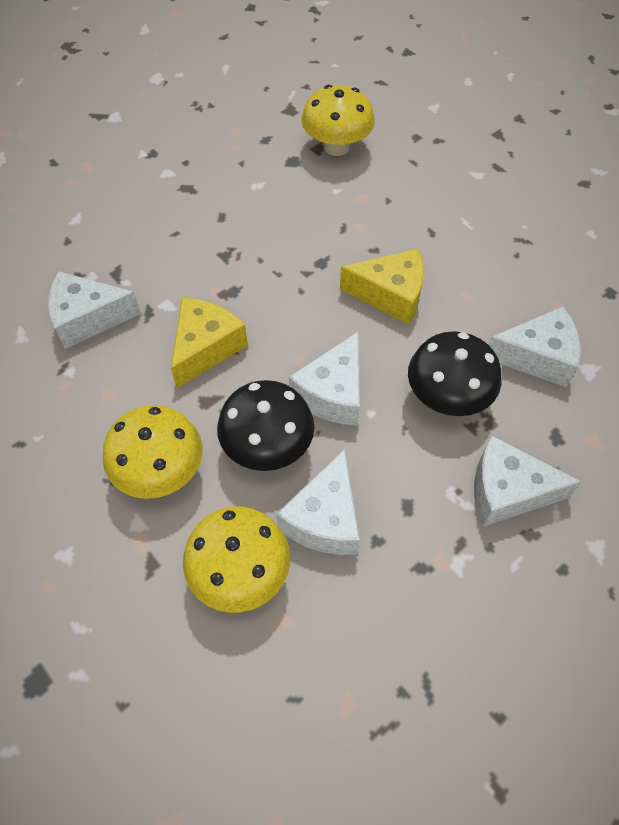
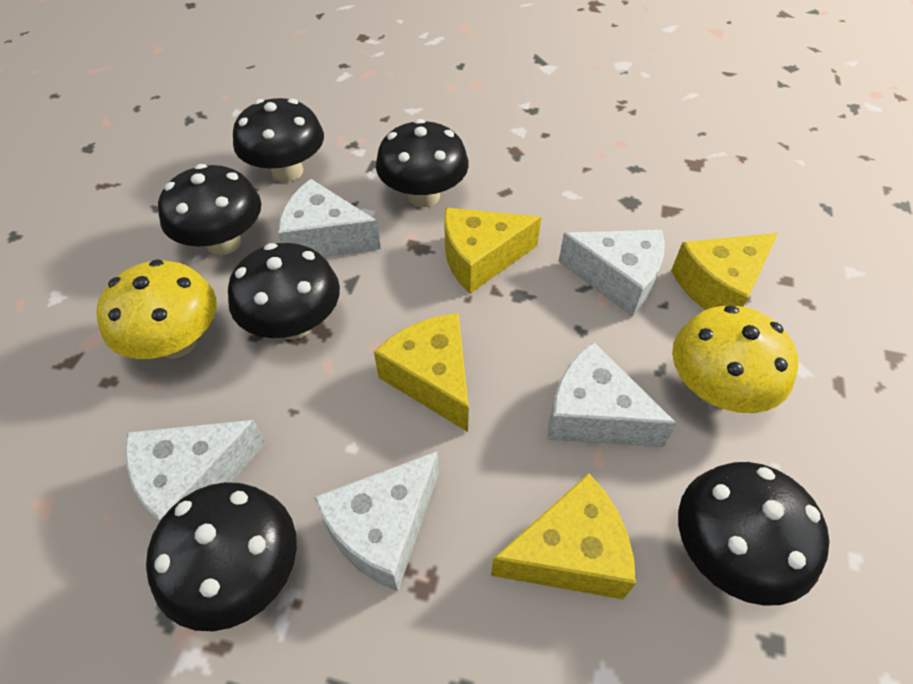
black mushroom: [217,380,314,471] [408,331,501,416] = 2 -> [146,482,297,631] [158,164,261,255] [228,243,340,339] [233,98,324,182] [376,119,469,207] [678,462,829,606] = 6
yellow cheese: [171,298,248,388] [340,249,424,325] = 2 -> [374,313,469,432] [444,208,541,294] [491,473,636,599] [671,233,778,310] = 4
yellow mushroom: [103,405,202,499] [183,506,290,613] [302,85,375,156] = 3 -> [96,259,217,359] [672,305,798,413] = 2

